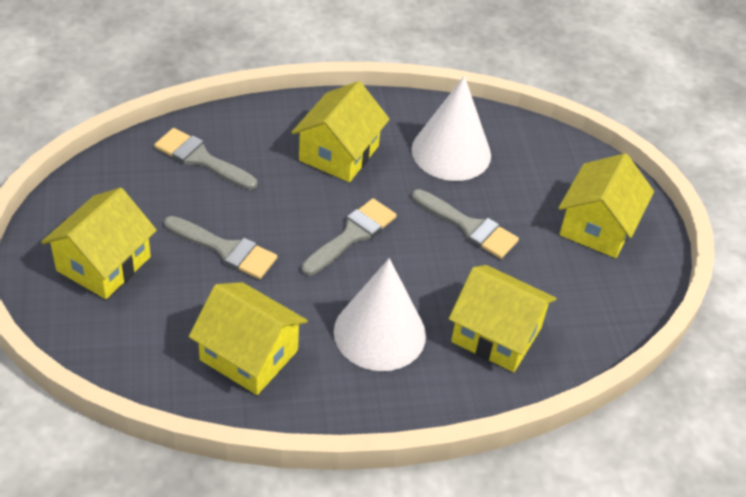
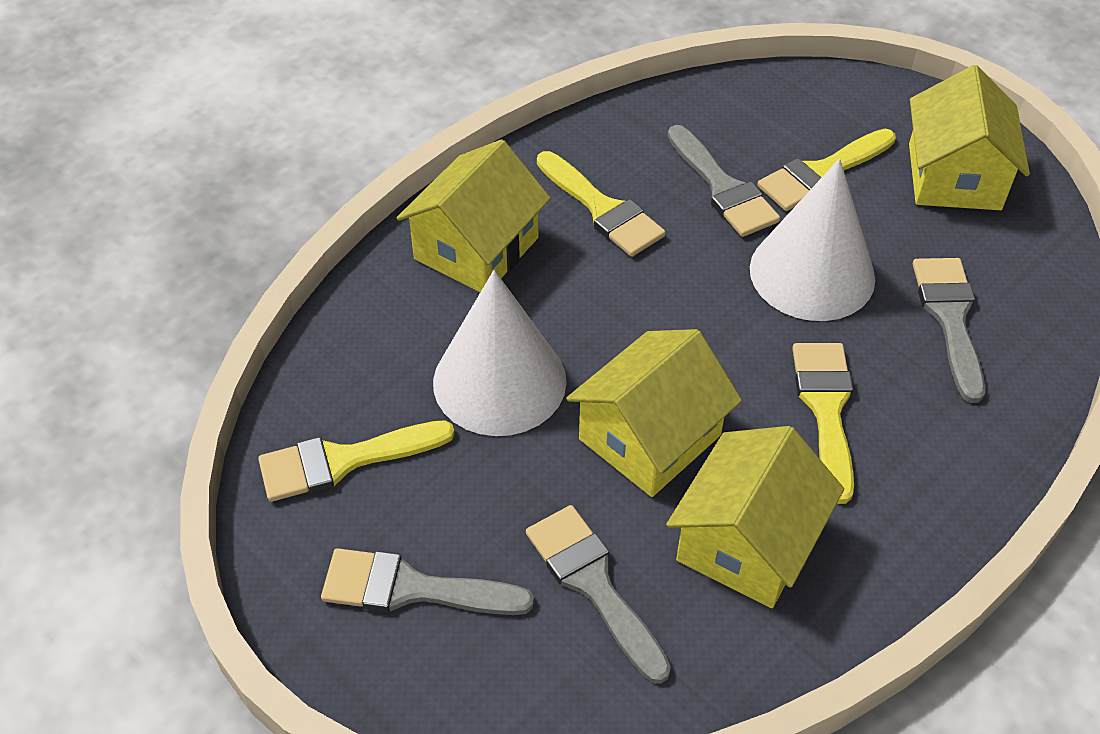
yellow brush: none = 0 -> [258,420,455,502] [537,151,666,257] [757,129,896,211] [792,343,854,504] = 4
yellow house: [41,188,157,299] [189,282,308,395] [291,81,390,182] [449,265,557,372] [558,153,654,258] = 5 -> [396,139,551,292] [566,329,742,497] [666,426,844,608] [909,65,1030,210] = 4

